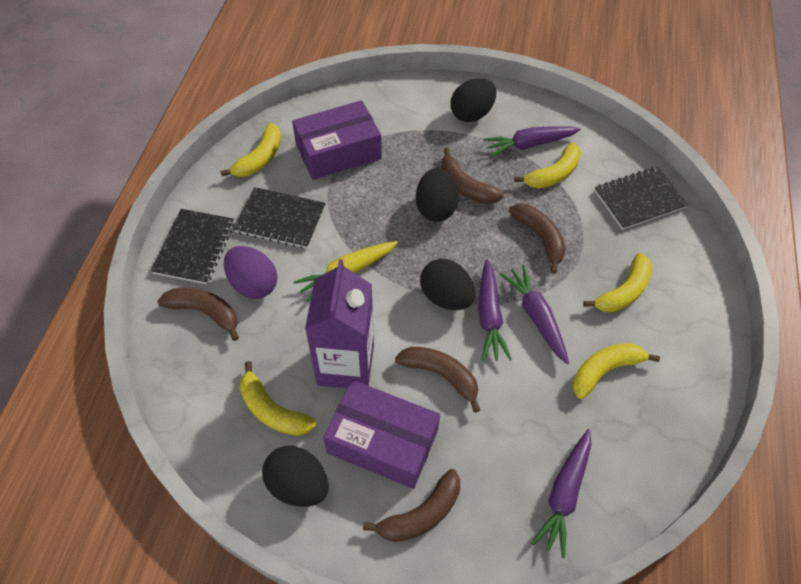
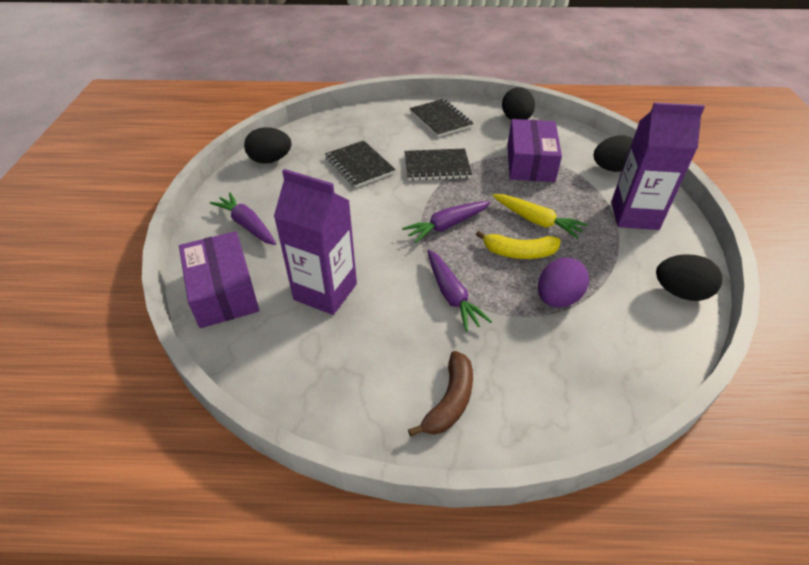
brown banana: [157,288,239,341] [363,469,460,542] [395,347,480,413] [441,148,504,204] [509,204,566,274] = 5 -> [408,351,473,437] = 1
purple carrot: [478,259,512,361] [484,126,581,157] [500,265,569,364] [531,429,591,558] = 4 -> [210,193,276,245] [402,201,491,243] [427,249,492,332] = 3
purple carton: [305,259,374,388] = 1 -> [274,169,357,315] [611,102,705,230] = 2
yellow banana: [220,123,281,177] [240,361,316,436] [514,142,581,189] [573,343,660,399] [583,253,652,312] = 5 -> [476,231,561,259] = 1

